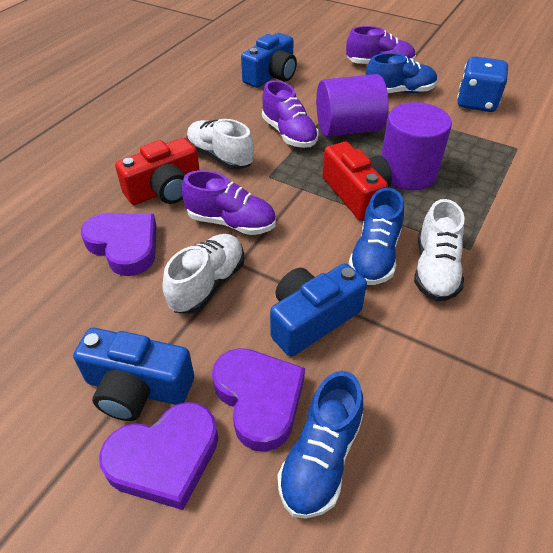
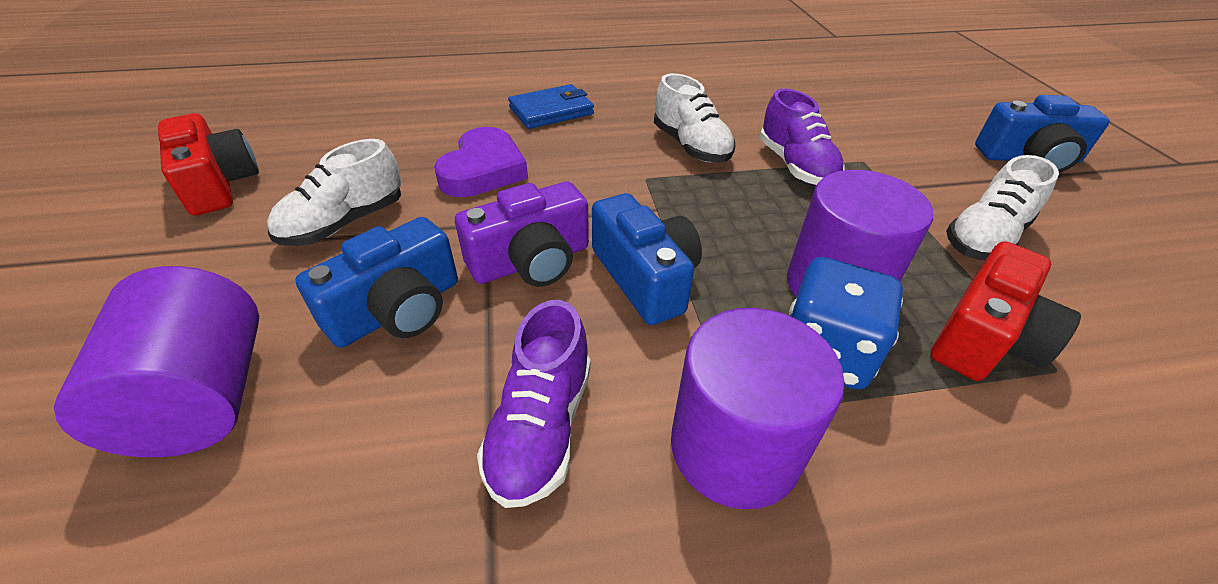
blue shoe: [277,371,363,519] [348,188,404,285] [366,53,437,93] = 3 -> none = 0
blue wallet: none = 0 -> [508,84,594,129] = 1
purple camera: none = 0 -> [455,182,589,287] = 1
purple cylinder: [316,74,389,137] [381,102,452,190] = 2 -> [54,266,259,457] [671,308,845,509] [787,170,933,297] = 3
purple heart: [81,213,157,276] [99,402,218,510] [212,348,305,452] = 3 -> [434,127,528,197] = 1
purple shoe: [181,170,276,235] [262,80,319,148] [346,26,416,64] = 3 -> [477,300,591,508] [760,89,844,185] = 2

